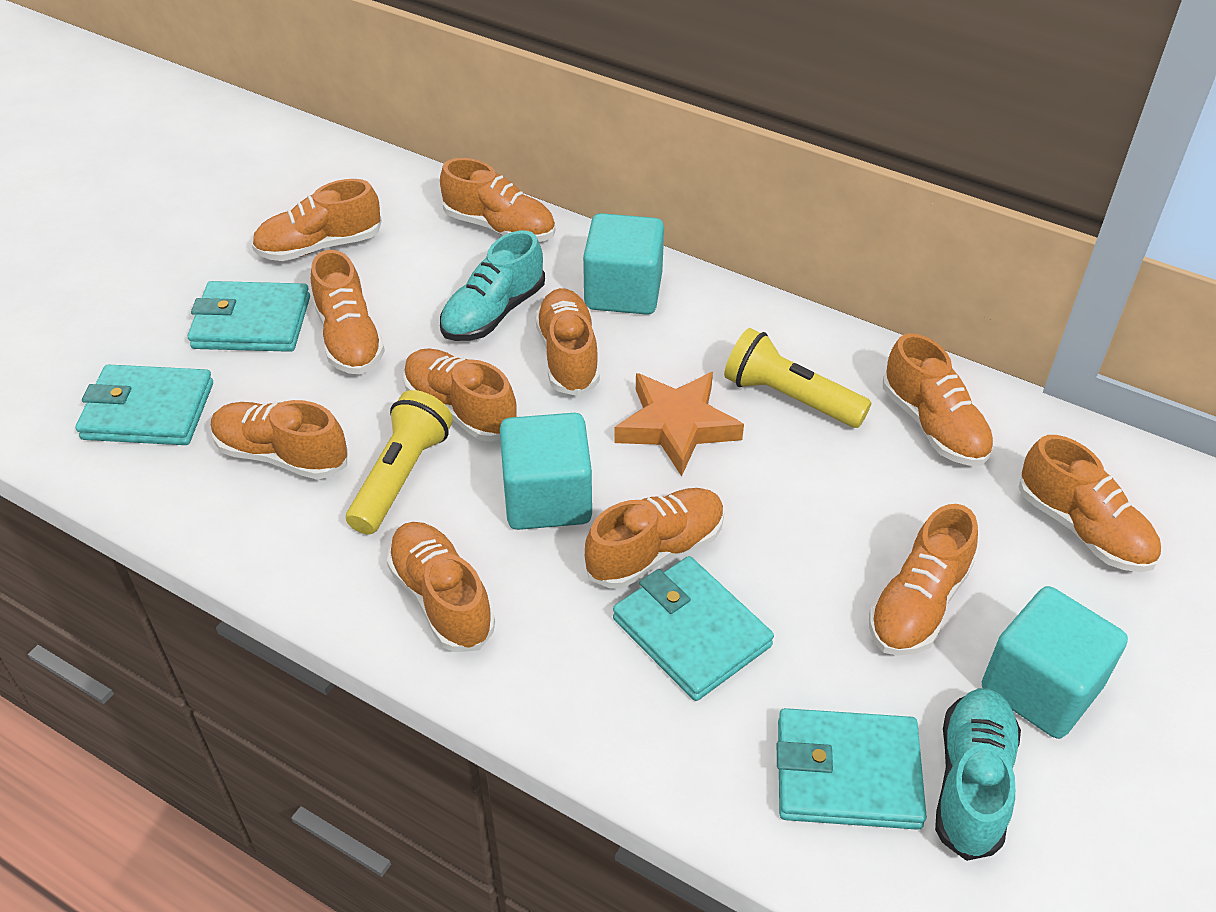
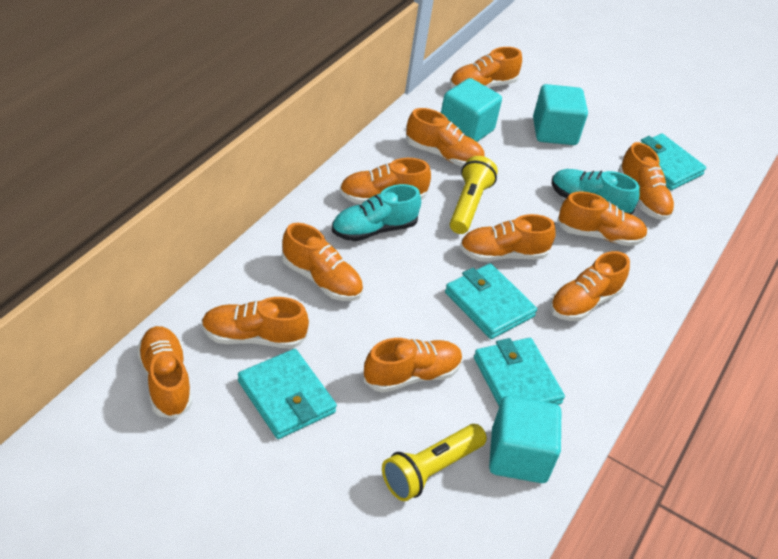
orange star: [614,372,744,476] = 1 -> none = 0

